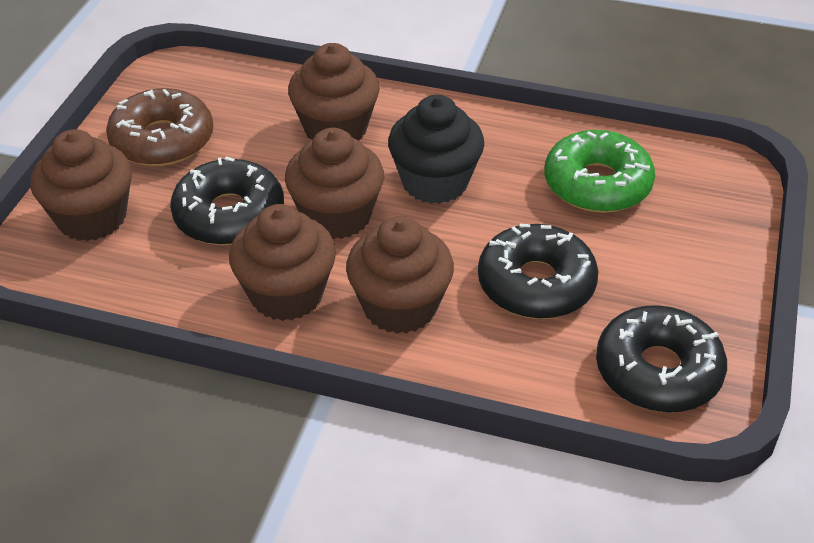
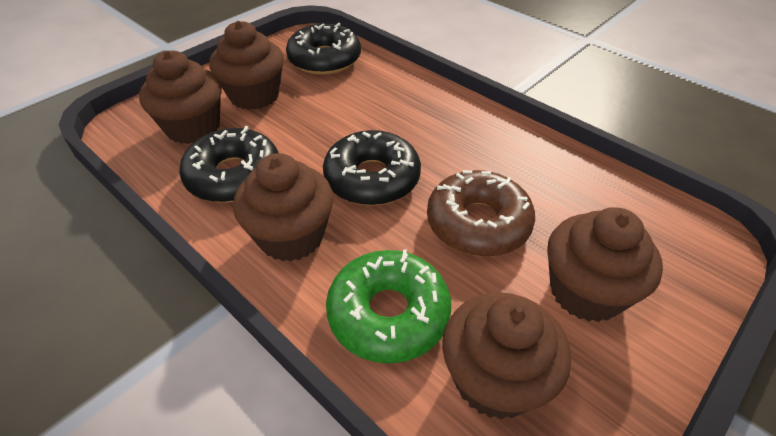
black cupcake: [388,95,484,204] = 1 -> none = 0

